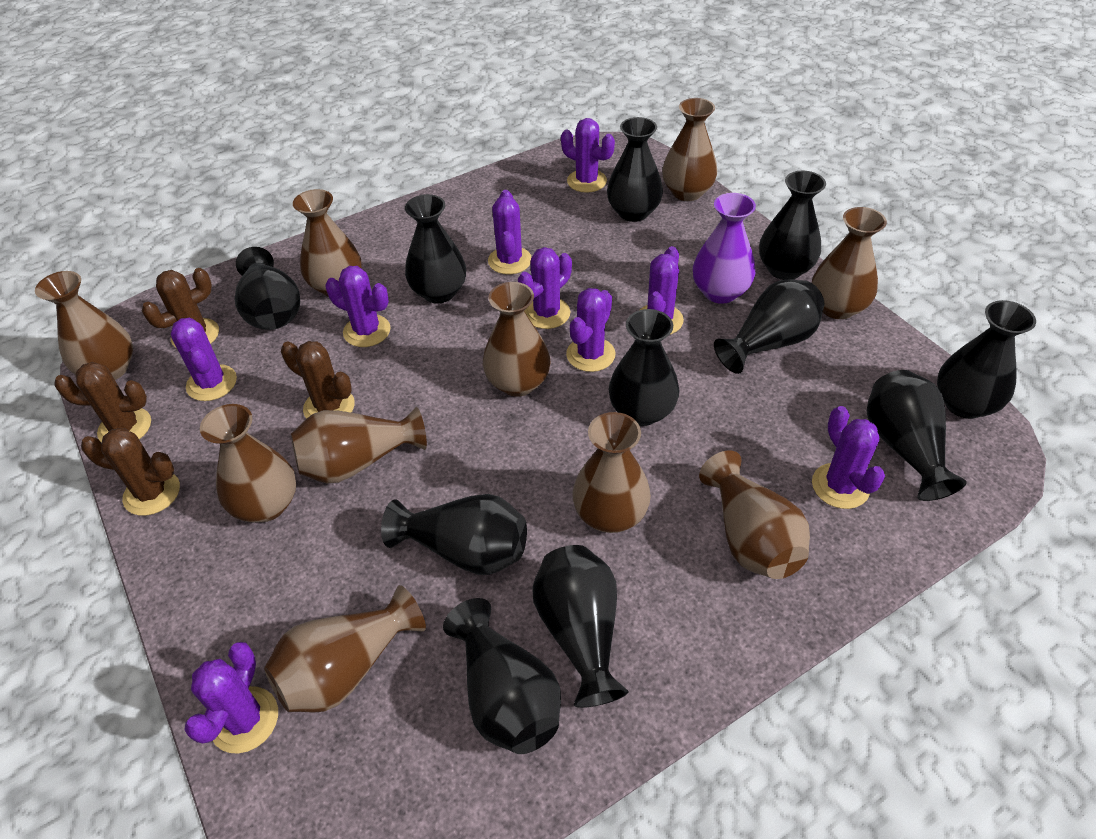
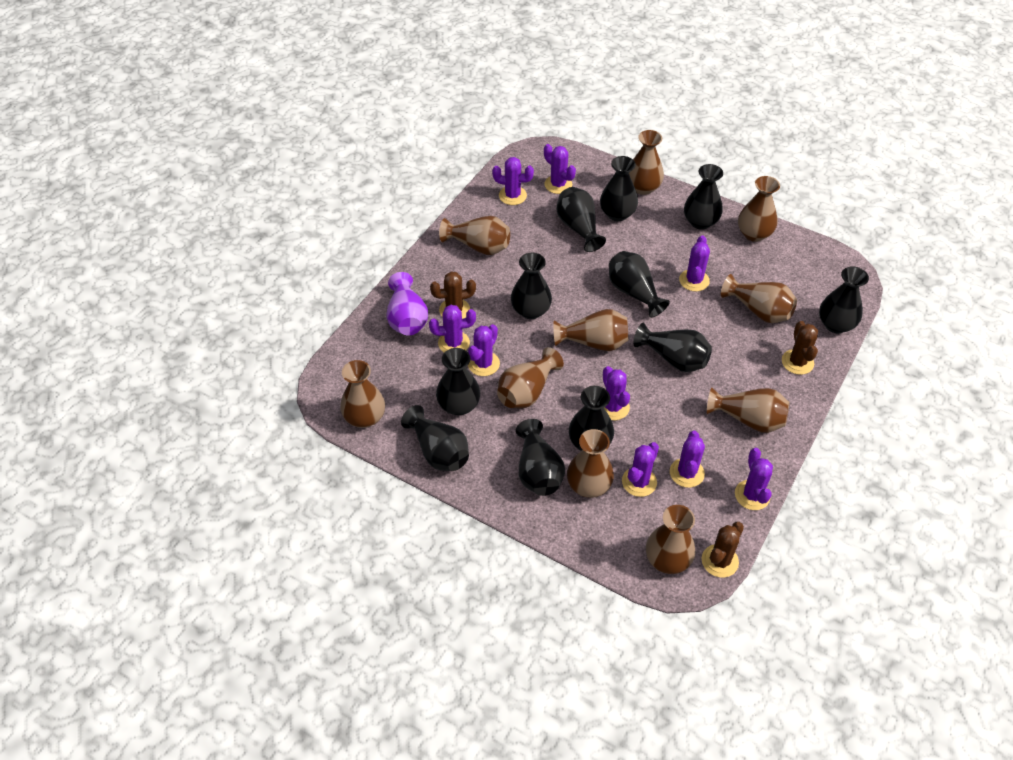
brown cactus: [54,362,151,443] [81,428,180,516] [142,268,219,348] [281,341,355,419] = 4 -> [430,272,476,319] [702,522,744,577] [782,321,818,375] = 3

